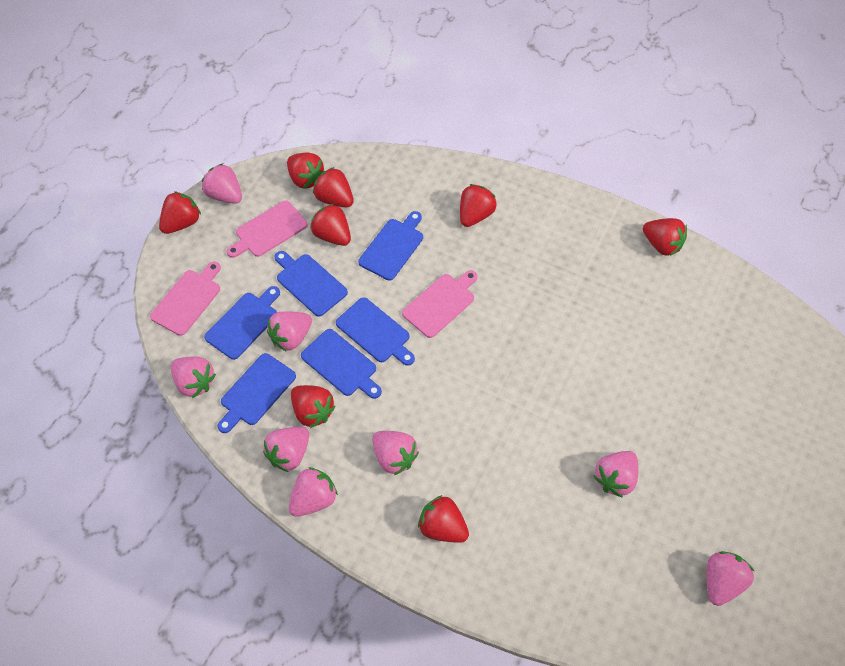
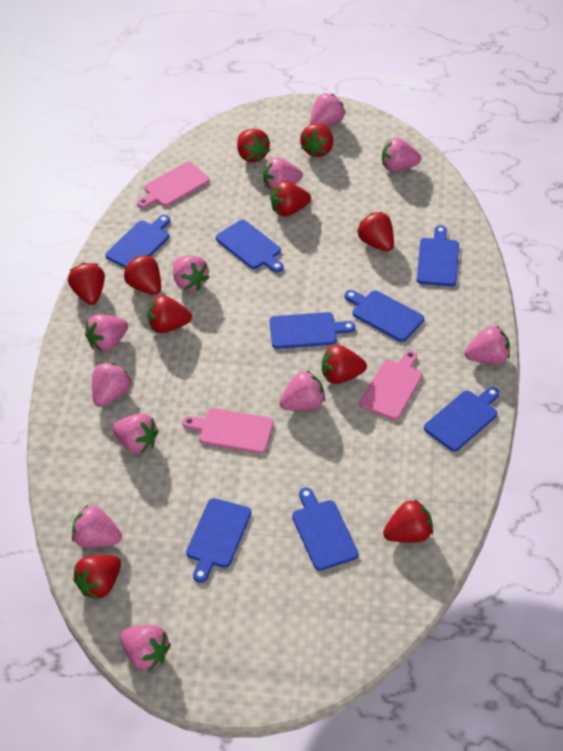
blue cutting board: [204,286,280,360] [217,353,296,433] [274,251,348,317] [301,329,382,399] [336,297,415,366] [358,211,423,281] = 6 -> [105,215,170,268] [186,498,251,583] [216,220,284,273] [270,312,355,349] [292,488,358,571] [345,290,424,342] [417,225,459,286] [424,387,499,451] = 8
pink strawberry: [171,357,216,398] [202,163,242,204] [263,427,309,472] [267,312,312,352] [289,467,338,517] [372,431,419,475] [594,451,638,498] [707,551,755,606] = 8 -> [72,505,122,548] [85,314,128,352] [92,362,131,407] [113,414,159,454] [120,625,171,671] [173,255,210,291] [263,157,303,191] [279,370,325,411] [310,93,346,127] [382,138,421,172] [464,326,510,364] = 11
red strawberry: [159,191,201,234] [287,153,324,189] [291,385,336,428] [310,204,351,246] [313,167,354,207] [418,495,469,543] [460,184,497,227] [643,218,687,256] = 8 -> [68,263,105,305] [73,555,121,599] [124,254,161,295] [147,295,192,333] [237,129,270,162] [271,181,311,216] [300,124,333,158] [322,345,367,384] [357,212,394,251] [383,499,433,543] = 10

